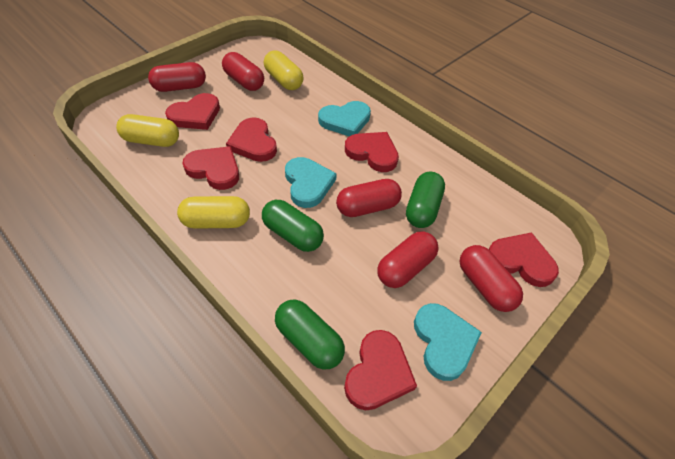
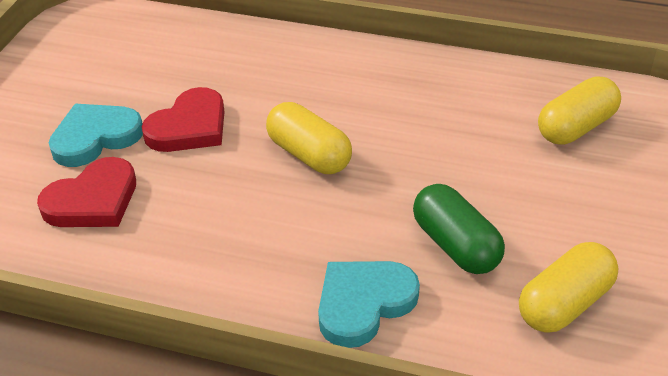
green capsule: [262,200,324,252] [275,299,345,369] [406,171,445,228] = 3 -> [413,184,505,274] = 1
red capsule: [148,62,206,92] [222,52,264,91] [336,179,402,217] [377,231,439,288] [459,245,523,312] = 5 -> none = 0
red heart: [165,93,220,130] [182,146,239,190] [226,117,277,162] [344,330,417,410] [345,132,399,172] [488,232,559,287] = 6 -> [37,157,136,227] [142,87,225,152] = 2
turquoise heart: [285,157,337,208] [318,101,371,136] [414,303,482,381] = 3 -> [49,104,143,167] [318,261,420,348] = 2

